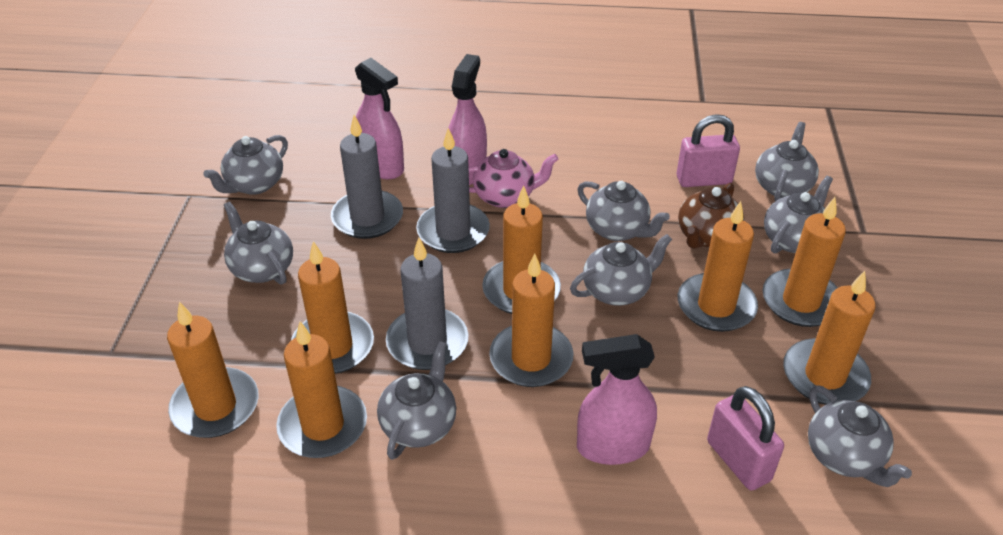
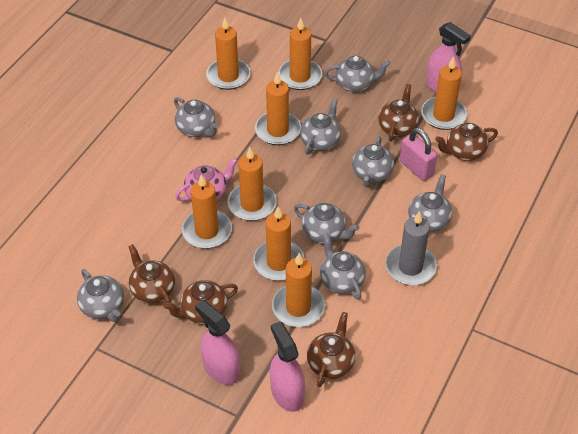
brown teapot: [678,183,744,249] = 1 -> [128,244,175,304] [164,280,238,324] [307,312,355,387] [378,84,419,142] [435,123,498,161] = 5
grey candle: [331,115,403,239] [386,238,469,370] [416,128,490,253] = 3 -> [385,211,437,285] = 1
pink padlock: [677,114,740,187] [707,386,784,491] = 2 -> [400,128,437,181] = 1

